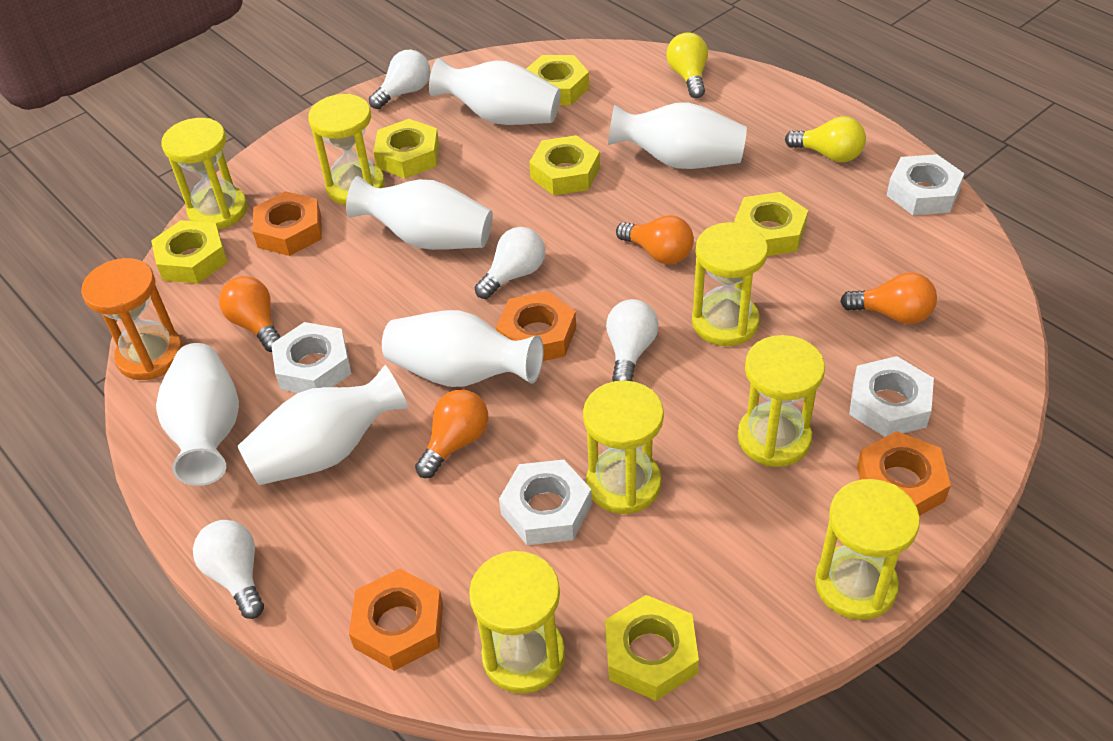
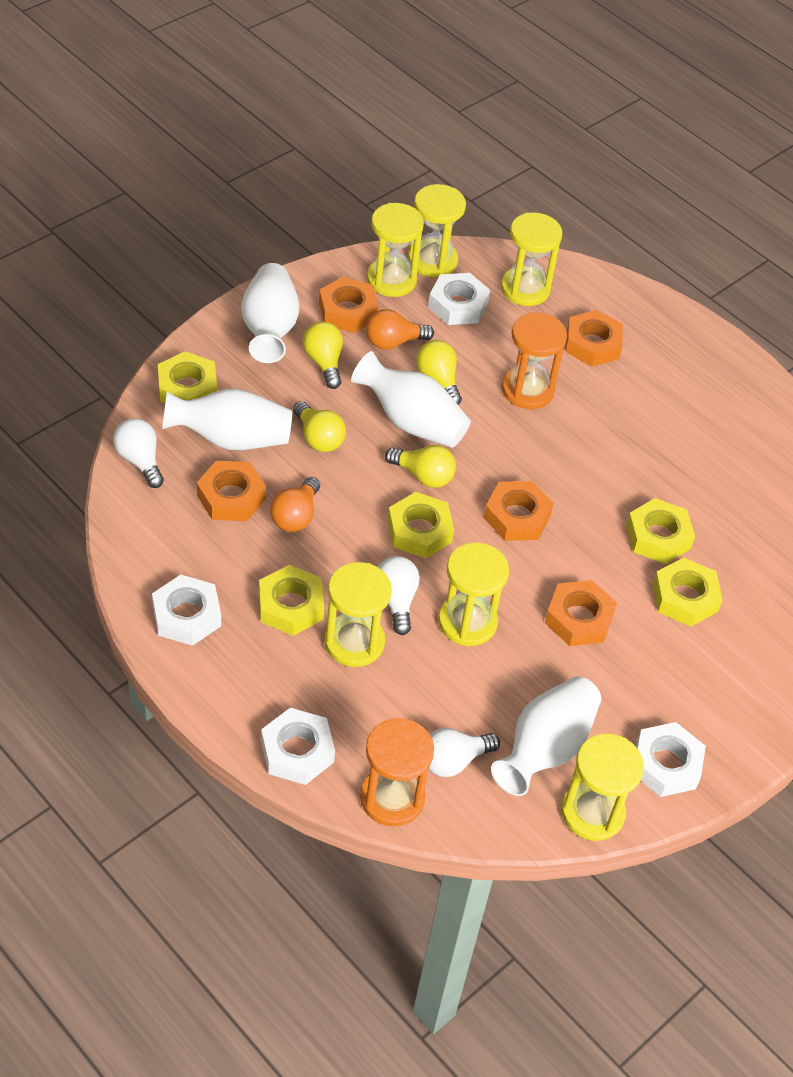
orange hourglass: [81,258,183,380] = 1 -> [360,718,434,826] [502,312,567,409] = 2
orange light bulb: [219,276,281,352] [415,389,488,478] [616,215,694,264] [840,272,937,324] = 4 -> [270,477,320,532] [366,309,434,350] = 2
orange nut: [252,191,322,256] [349,569,443,671] [496,291,576,361] [857,431,951,516] = 4 -> [197,461,266,521] [319,277,379,333] [484,481,554,541] [545,580,617,646] [565,310,623,367] = 5
white light bulb: [193,520,264,619] [369,50,430,109] [475,227,545,299] [606,299,659,382] = 4 -> [113,418,164,488] [378,556,420,635] [429,728,500,777] = 3
white vase: [156,343,239,486] [238,365,409,485] [346,176,493,250] [382,310,544,387] [429,58,561,125] [608,102,747,169] = 6 -> [162,389,292,450] [241,263,299,363] [351,351,471,448] [491,676,601,796] = 4
yellow hourglass: [161,118,248,229] [308,94,385,205] [469,551,565,694] [583,380,664,514] [692,222,768,346] [738,335,825,467] [815,479,920,620] = 7 -> [324,562,392,667] [367,203,424,297] [408,184,466,277] [438,542,509,646] [501,212,562,306] [561,733,644,841] = 6
yellow light bulb: [666,32,708,98] [785,116,866,162] = 2 -> [293,401,346,452] [302,321,343,389] [385,445,456,488] [416,340,462,405] = 4
yellow nut: [151,220,228,284] [373,119,439,179] [526,55,589,105] [529,135,600,195] [605,595,699,701] [734,192,808,256] = 6 -> [158,351,217,403] [259,565,324,636] [388,492,454,559] [626,498,695,564] [653,558,723,627] = 5

